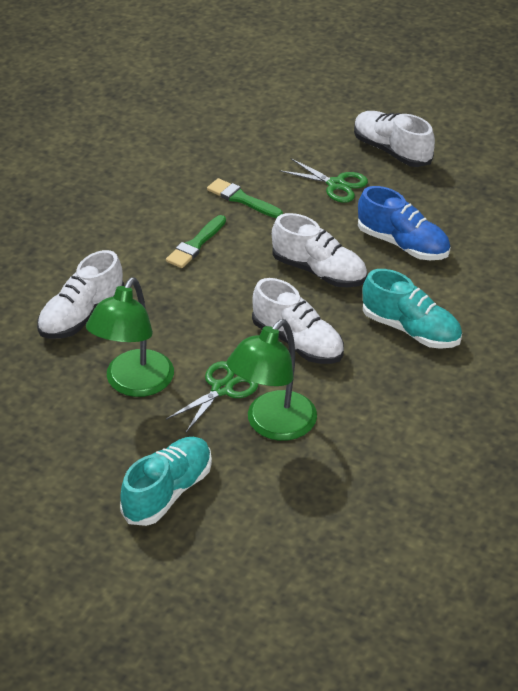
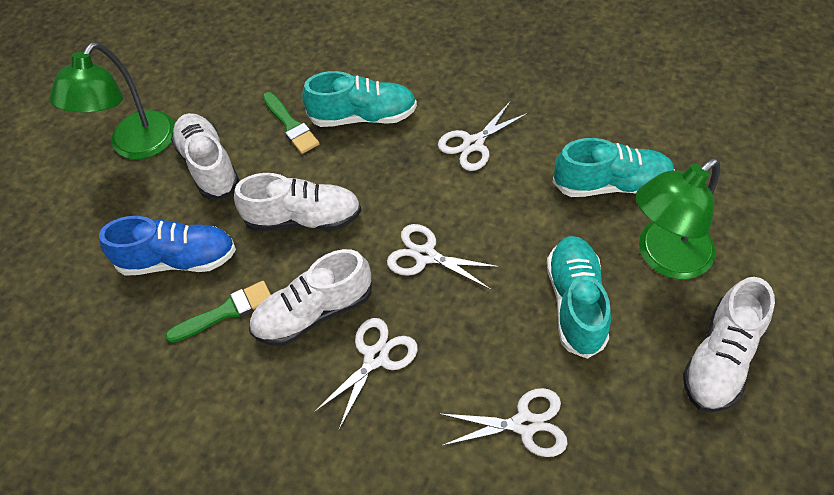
green scissors: [166,361,258,432] [279,158,368,203] = 2 -> none = 0
turquoise shoe: [120,437,212,526] [363,269,462,349] = 2 -> [302,71,417,127] [547,236,611,359] [553,138,675,197] = 3
white scissors: none = 0 -> [314,318,418,429] [387,224,500,290] [438,101,529,171] [441,388,568,457] = 4

